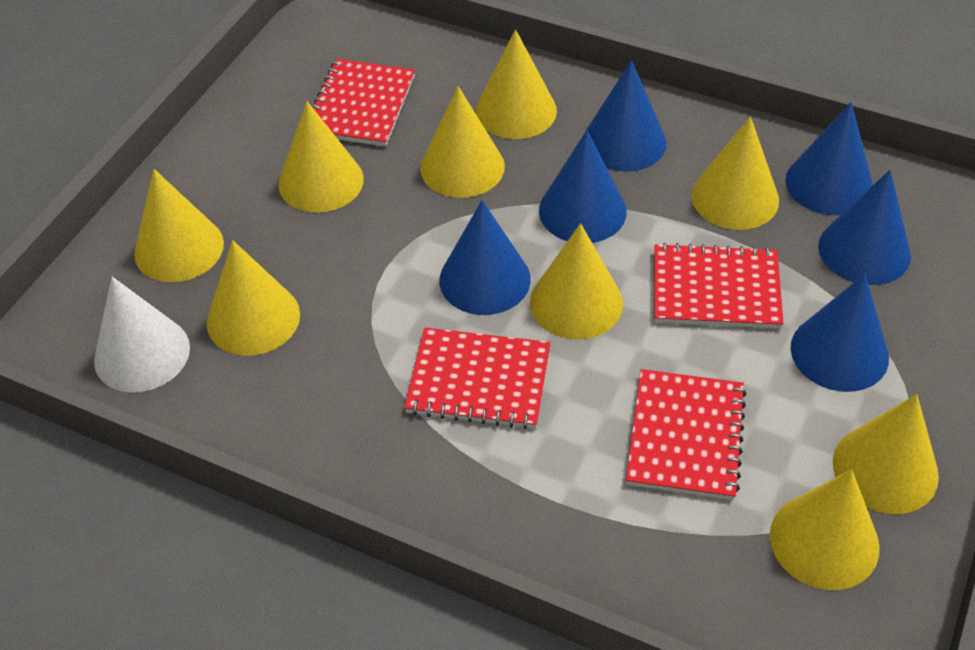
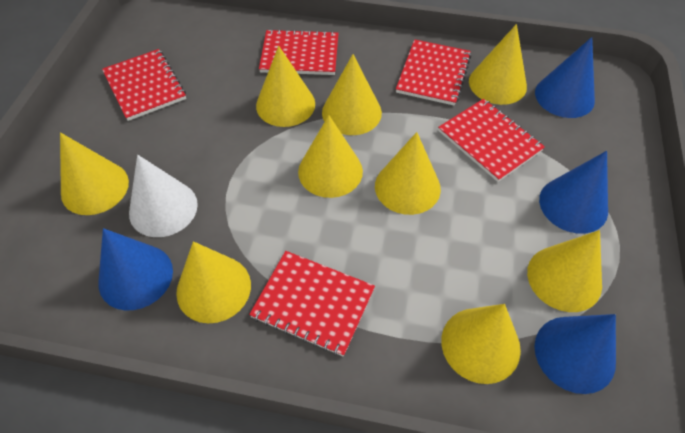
blue cone: [439,200,531,315] [539,130,627,243] [585,60,667,172] [785,102,873,215] [791,274,889,392] [818,170,911,285] = 6 -> [98,228,173,310] [534,314,616,394] [535,37,595,118] [539,151,608,234] = 4
red notebook: [312,59,415,147] [404,327,551,429] [626,369,746,500] [654,243,784,329] = 4 -> [102,49,186,121] [249,251,375,357] [259,29,338,75] [396,39,471,106] [438,99,545,182] = 5

